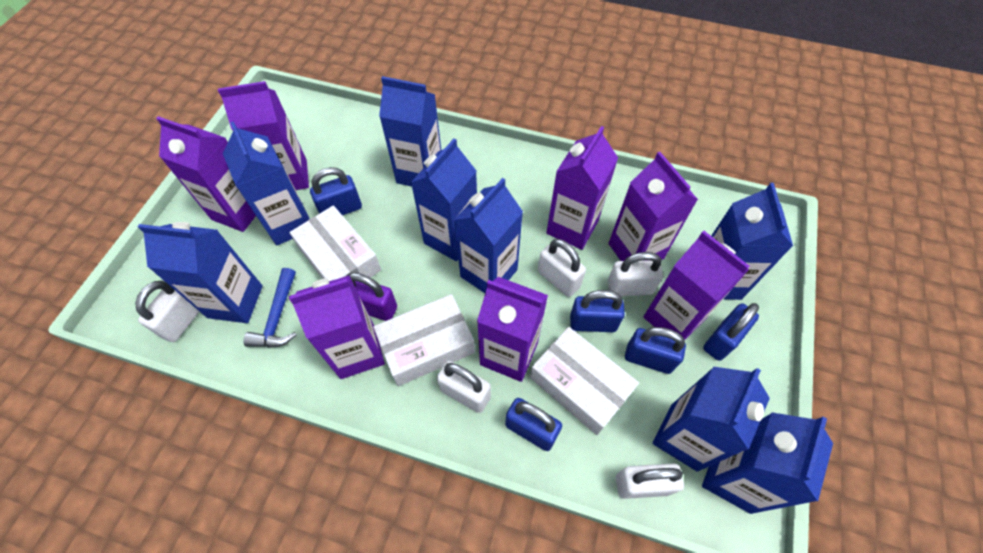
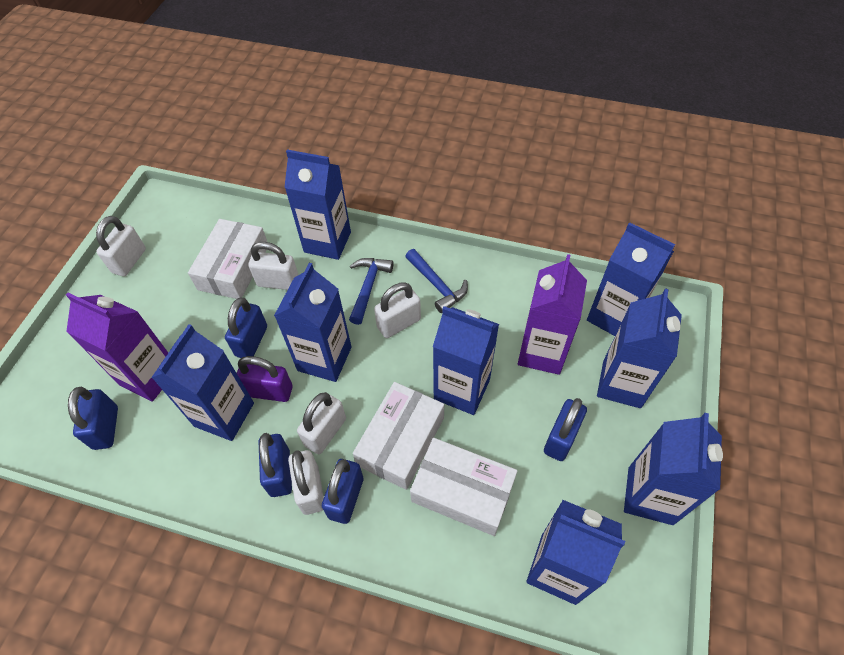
blue hammer: [243,268,296,348] = 1 -> [349,258,394,325] [405,249,468,313] = 2
purple carton: [156,116,256,232] [218,81,309,190] [289,275,385,379] [477,277,548,382] [546,126,618,250] [609,152,698,261] [643,231,750,340] = 7 -> [66,293,168,402] [518,254,587,375] = 2

